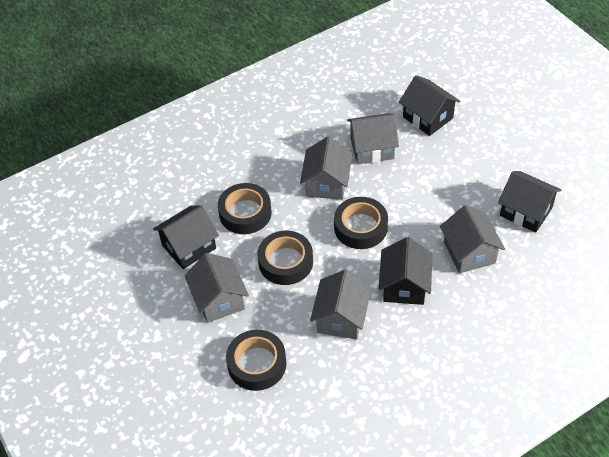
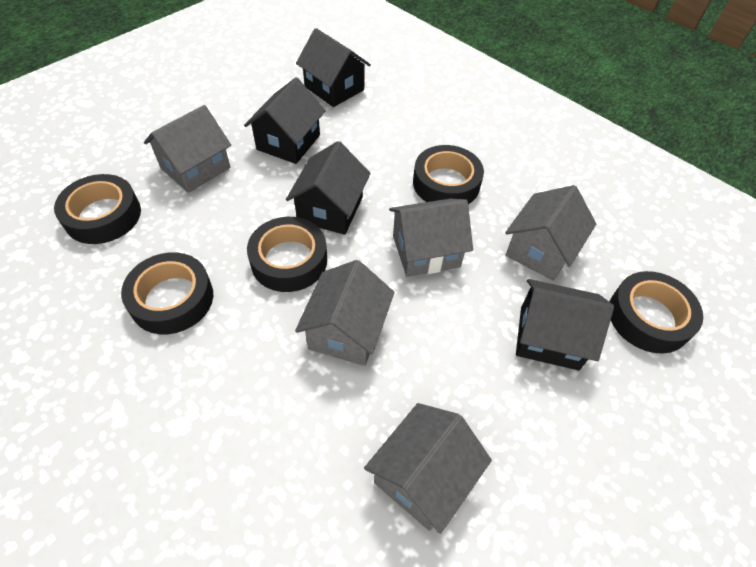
black tape: [218,183,272,234] [226,330,287,391] [257,231,313,285] [334,197,388,249] = 4 -> [54,174,141,244] [121,252,213,334] [247,217,327,292] [413,145,484,204] [610,271,703,354] = 5

